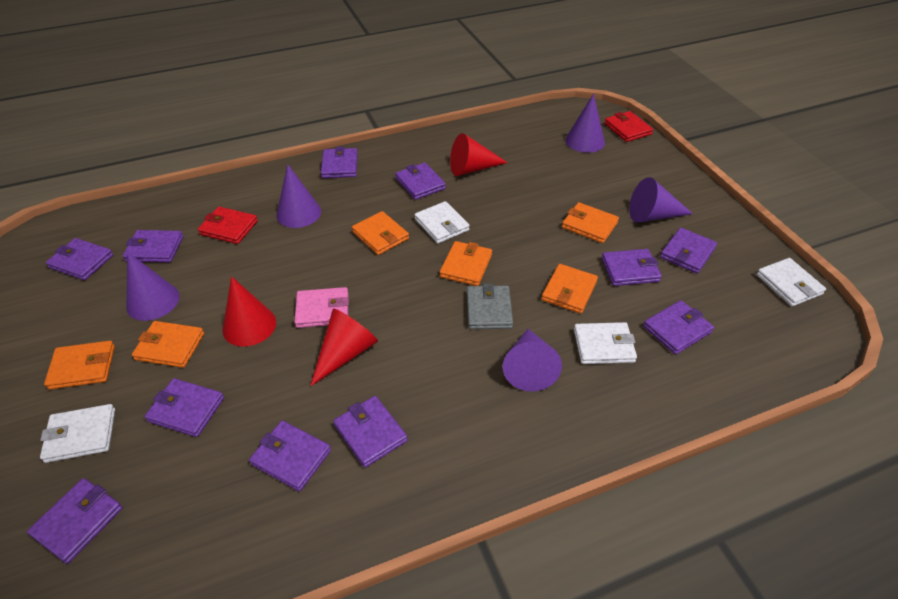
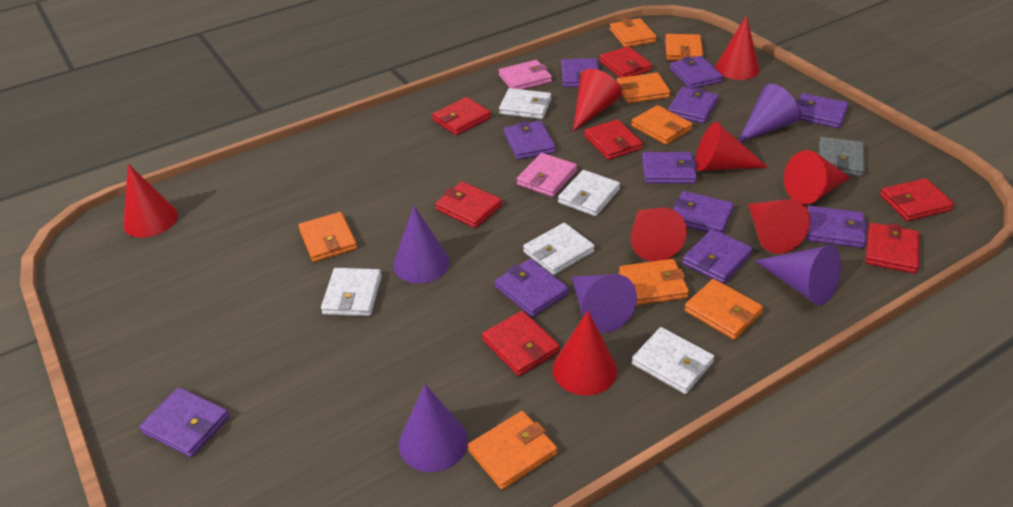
orange wallet: [44,341,115,390] [132,321,204,368] [352,211,409,255] [440,241,492,286] [541,264,598,314] [562,202,619,243] = 6 -> [298,212,357,262] [468,411,557,490] [610,18,657,47] [617,73,671,103] [619,259,689,305] [631,105,693,145] [665,34,703,61] [684,279,764,340] = 8
pink wallet: [294,287,349,328] = 1 -> [499,60,552,90] [517,153,577,197] = 2
red cone: [222,276,276,347] [310,309,378,386] [450,133,508,176] = 3 -> [123,164,178,238] [552,311,617,396] [573,69,622,132] [631,207,687,261] [696,122,768,171] [715,15,760,80] [748,199,810,254] [784,150,851,204] = 8
red wallet: [198,207,258,244] [604,111,653,142] = 2 -> [432,97,491,135] [435,182,502,228] [482,311,560,376] [584,119,643,160] [599,46,652,78] [866,222,919,274] [880,178,954,221] = 7
white wallet: [40,404,115,463] [414,201,470,244] [574,322,637,364] [756,258,826,307] = 4 -> [321,268,382,316] [499,88,551,119] [523,223,595,276] [558,170,620,216] [632,327,715,394] = 5

